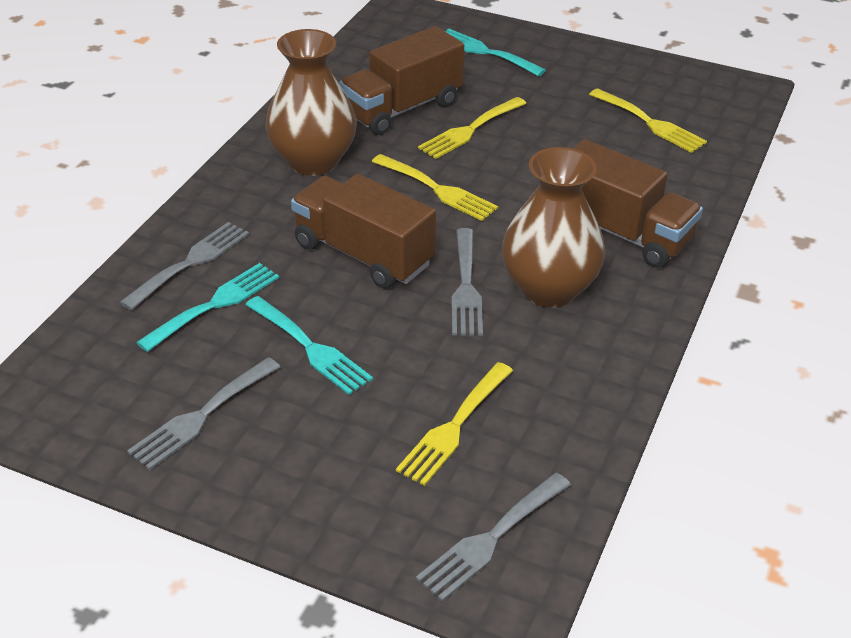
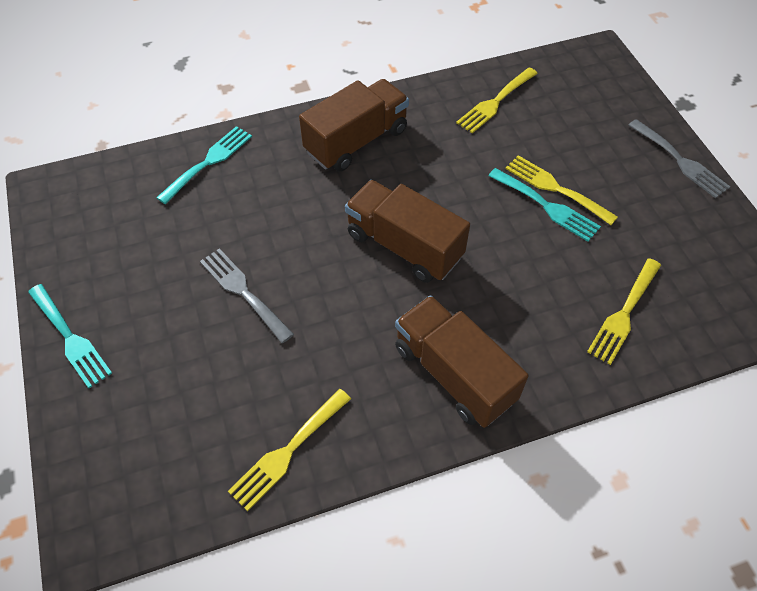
brown vase: [265,29,357,176] [502,147,605,308] = 2 -> none = 0
grey fork: [120,222,249,310] [127,357,280,470] [416,473,571,601] [452,228,483,336] = 4 -> [200,248,294,343] [628,119,730,198] = 2

